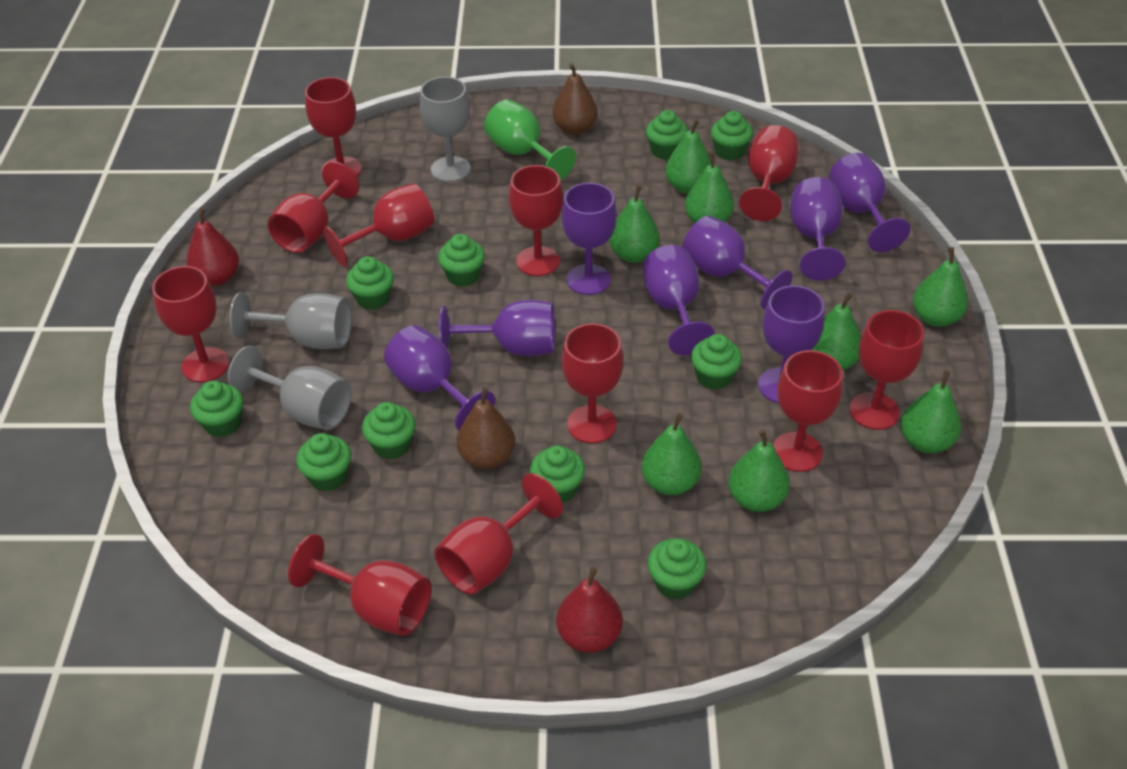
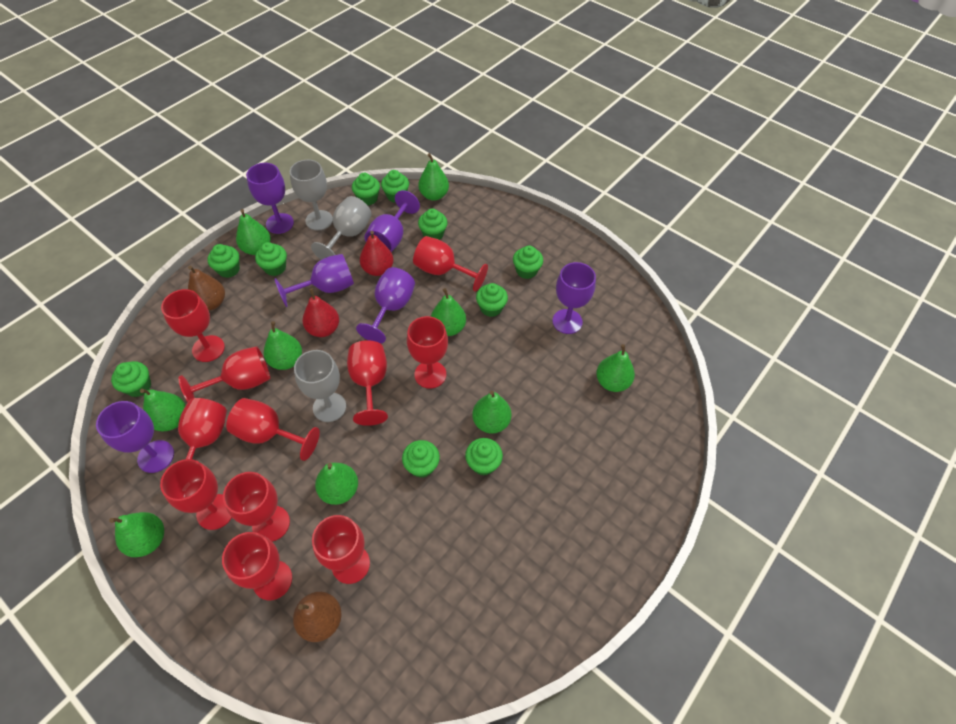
green goblet: [484,100,576,181] = 1 -> none = 0
green pear: [609,185,659,263] [641,413,702,495] [665,119,711,194] [685,152,734,223] [728,429,790,512] [812,292,861,371] [901,370,961,453] [913,247,968,327] = 8 -> [109,512,164,557] [140,389,186,432] [236,209,271,255] [264,321,302,370] [315,463,358,505] [418,153,449,201] [431,288,466,336] [472,391,512,434] [596,344,635,392] = 9
purple goblet: [384,325,495,430] [439,300,555,356] [561,183,617,295] [643,245,715,355] [682,216,792,309] [758,285,824,403] [790,177,845,281] [829,153,910,252] = 8 -> [96,401,174,473] [246,163,294,234] [275,254,354,307] [356,267,415,343] [365,190,420,252] [552,262,596,334] = 6

